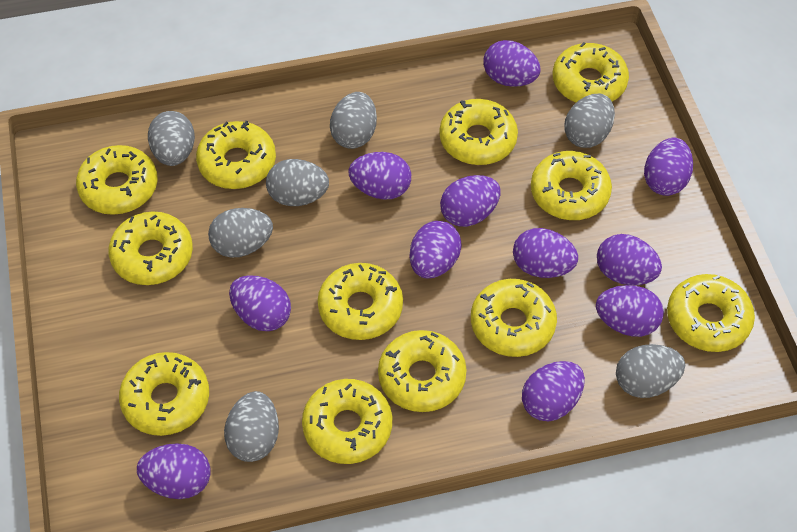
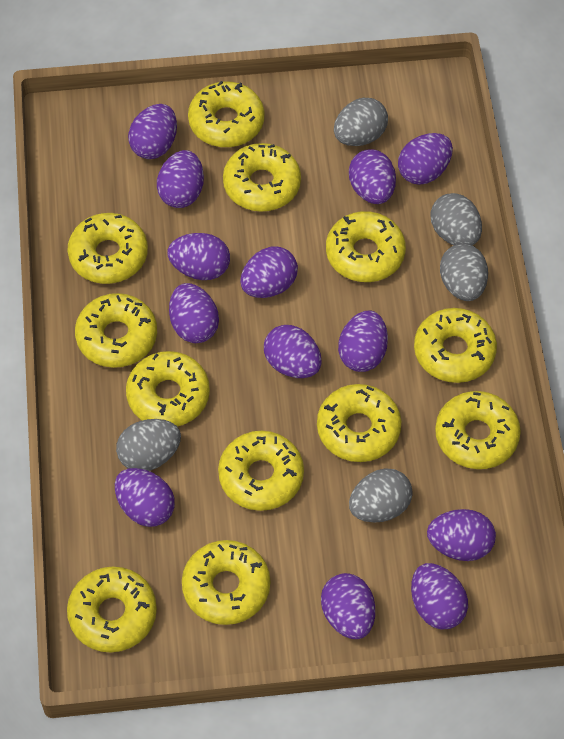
grey egg: [148,111,195,166] [208,208,273,258] [224,391,279,462] [266,159,329,206] [330,92,377,149] [564,94,615,148] [616,344,685,398] = 7 -> [116,419,181,471] [334,98,388,146] [349,469,413,522] [430,193,482,246] [440,244,488,301] = 5
purple egg: [137,443,210,499] [229,275,291,331] [349,152,411,200] [409,221,462,279] [440,175,500,227] [484,40,541,87] [513,228,578,278] [522,361,585,421] [596,285,664,337] [597,234,662,285] [644,138,693,196] = 11 -> [115,468,175,527] [128,104,177,159] [157,150,204,208] [167,233,230,280] [169,283,219,343] [240,247,298,298] [264,325,322,378] [321,573,375,639] [338,310,388,372] [349,149,396,204] [398,133,453,185] [411,563,468,630] [427,509,496,561] = 13

